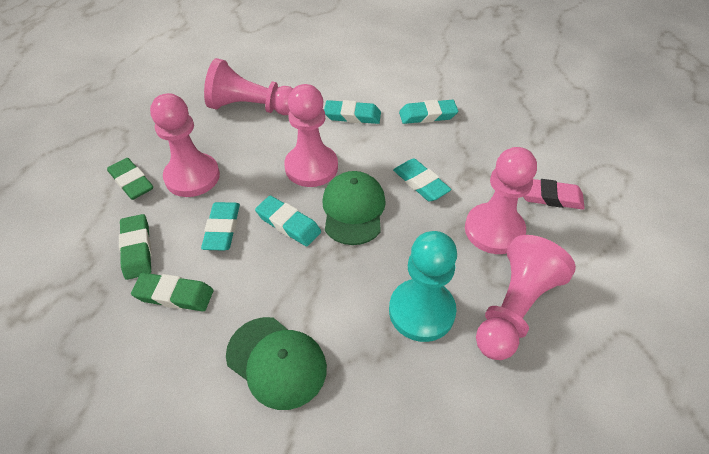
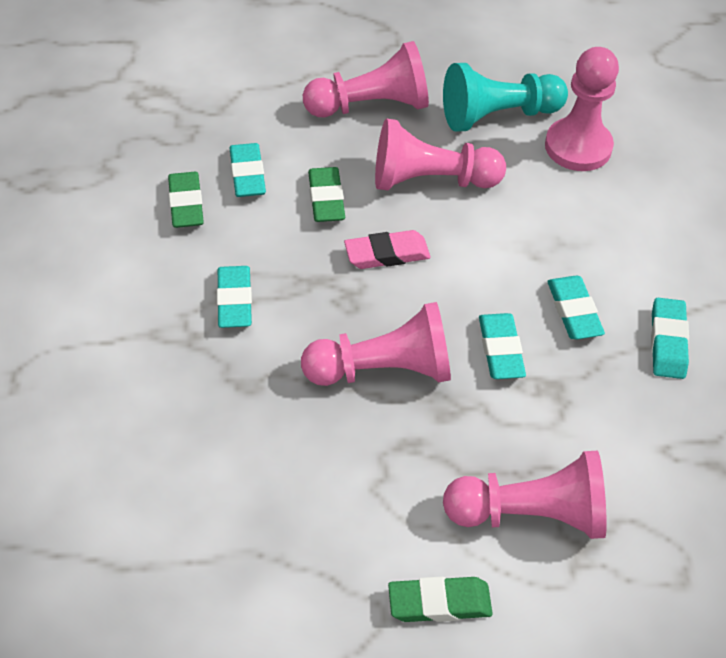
green cap: [226,317,327,410] [322,171,386,245] = 2 -> none = 0

